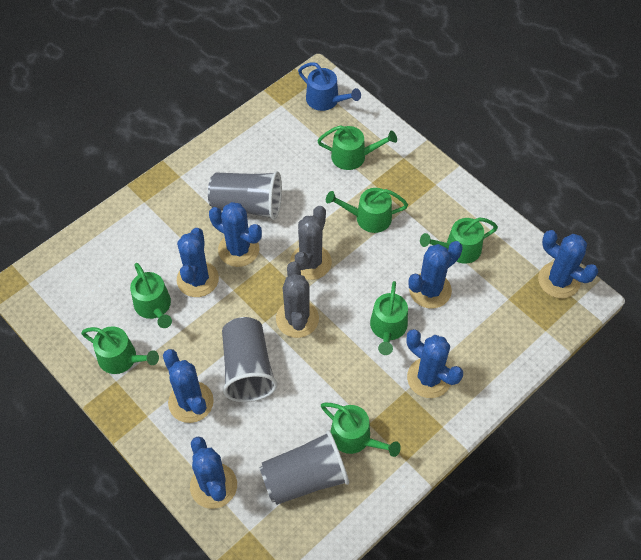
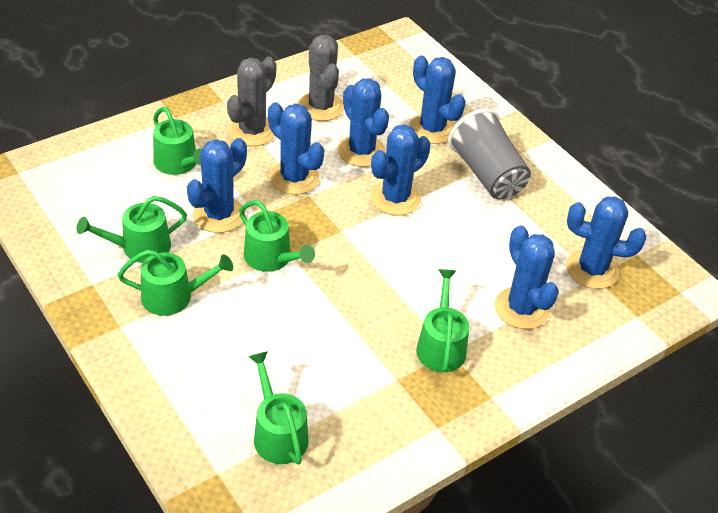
blue watering can: [298,62,361,111] = 1 -> none = 0
green watering can: [81,326,159,374] [130,263,172,328] [317,125,397,170] [321,403,401,457] [326,188,408,233] [370,281,408,355] [420,218,498,264] = 7 -> [76,196,187,263] [118,250,233,316] [153,107,202,175] [239,200,315,272] [249,351,309,465] [416,269,469,372] = 6
grey cup: [208,171,282,220] [222,317,277,402] [260,430,349,505] = 3 -> [448,109,531,199] = 1

